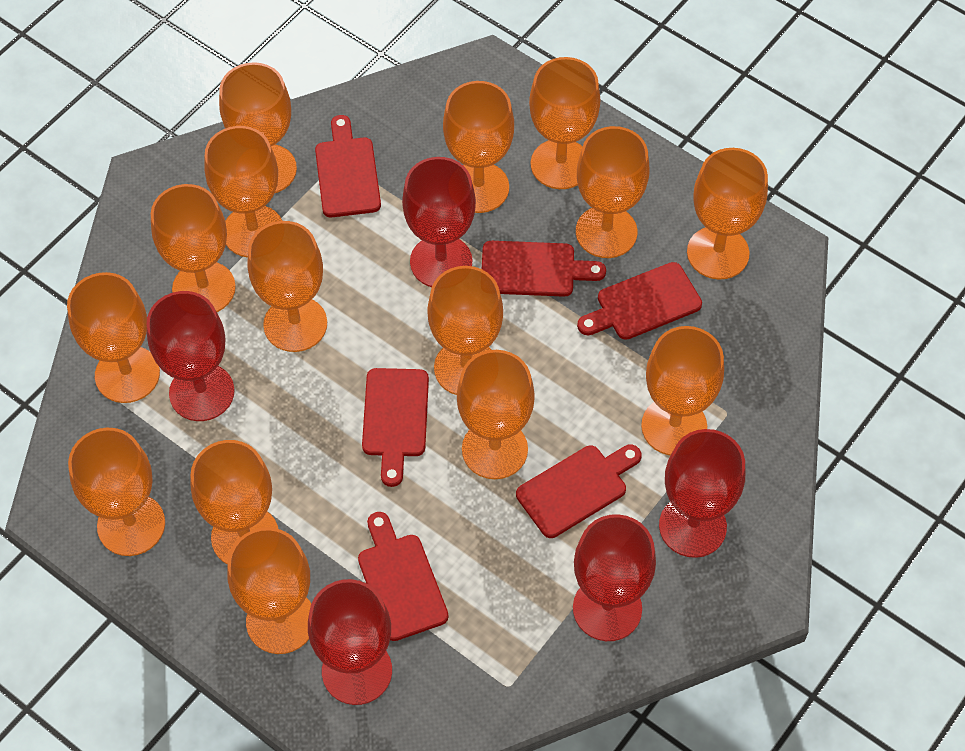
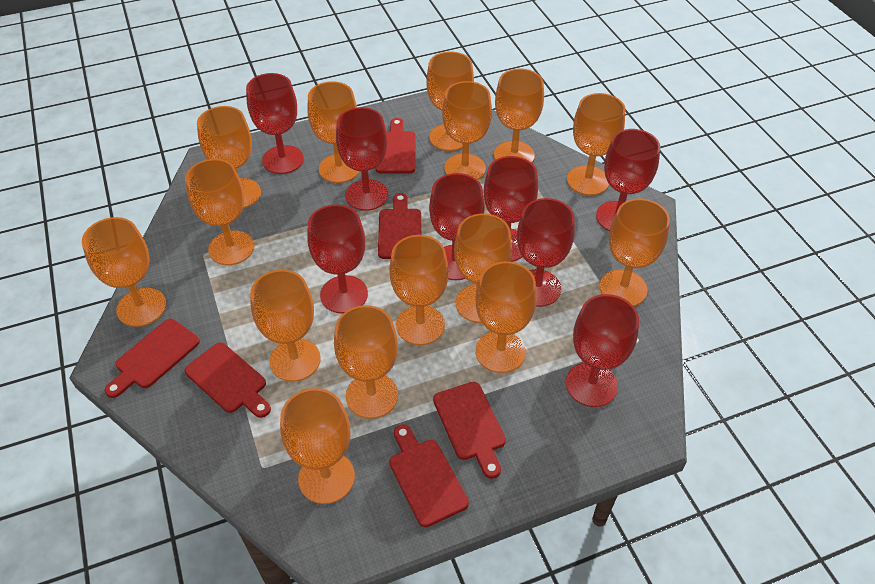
red goblet: [147,291,234,421] [308,579,392,705] [402,157,476,287] [573,514,656,641] [659,429,745,558] = 5 -> [246,73,304,174] [307,204,368,314] [336,107,388,211] [429,173,485,280] [484,156,538,262] [517,198,575,307] [566,294,639,407] [596,129,660,231] = 8

